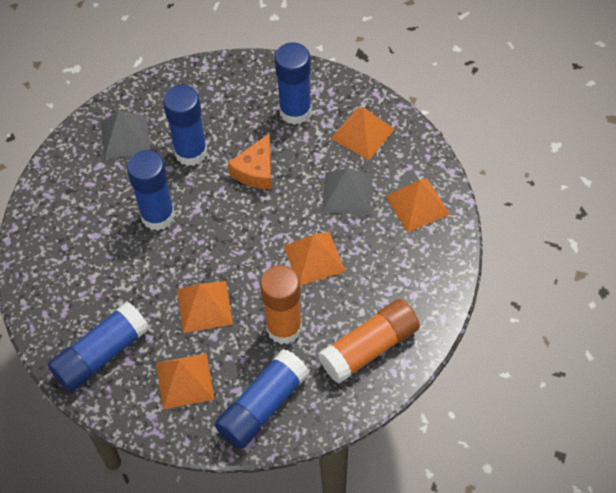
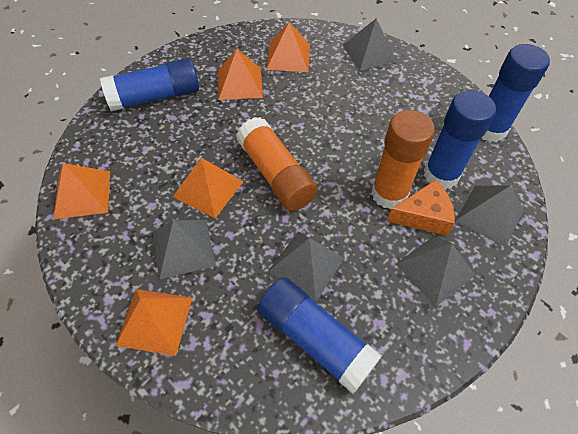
blue glue stick: [48,302,149,392] [127,150,175,231] [163,85,208,166] [215,349,309,449] [275,42,312,125] = 5 -> [100,58,199,111] [257,277,382,394] [424,90,496,189] [481,44,550,142] = 4
grey pyramid: [101,111,150,159] [322,168,372,215] = 2 -> [153,220,216,279] [268,231,345,301] [343,18,397,71] [396,236,475,306] [455,185,524,247] = 5

